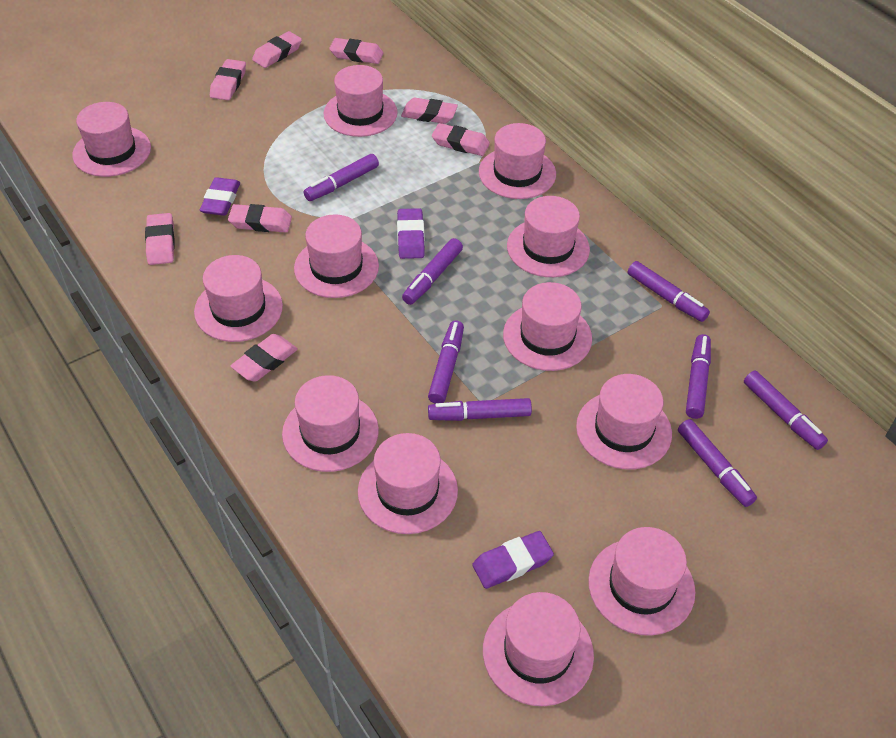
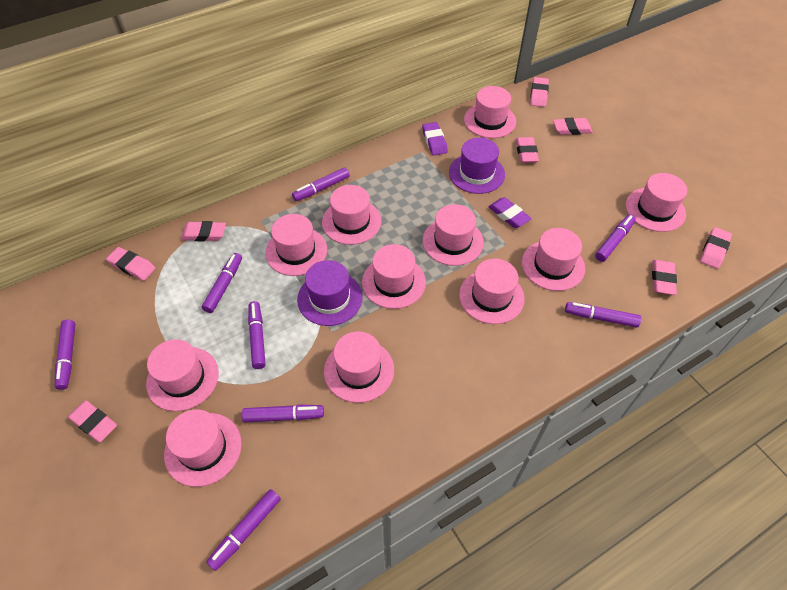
pink hat: [72,102,151,177] [194,255,283,342] [282,375,379,472] [294,214,379,298] [324,65,397,137] [358,433,458,534] [479,123,556,199] [483,592,594,706] [503,282,592,371] [507,196,590,277] [576,374,672,470] [588,527,695,636] = 12 -> [146,339,219,411] [164,409,242,487] [265,214,327,276] [322,185,382,245] [324,331,394,403] [362,244,426,309] [422,204,484,266] [459,259,525,324] [464,86,516,138] [522,228,585,291] [626,173,687,232] = 11
purple eraser: [200,177,240,216] [397,208,425,259] [472,531,554,589] = 3 -> [422,122,448,156] [488,197,532,228] = 2
purple hat: none = 0 -> [297,260,363,326] [449,138,505,194] = 2

